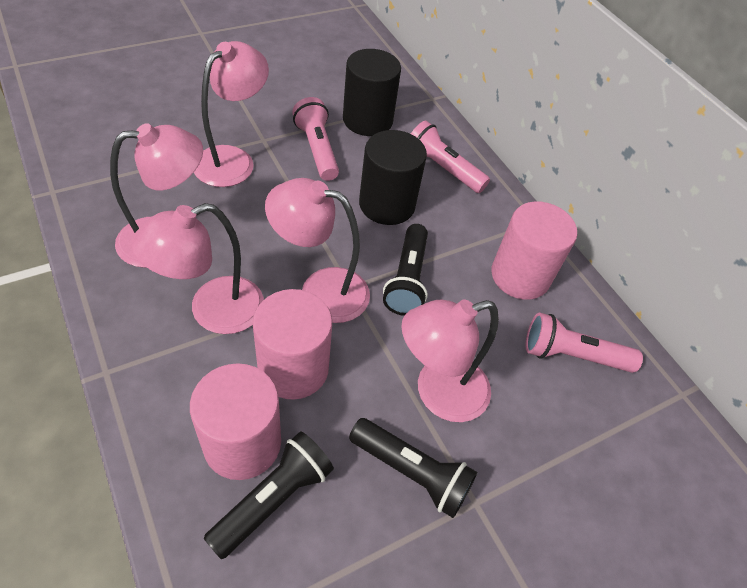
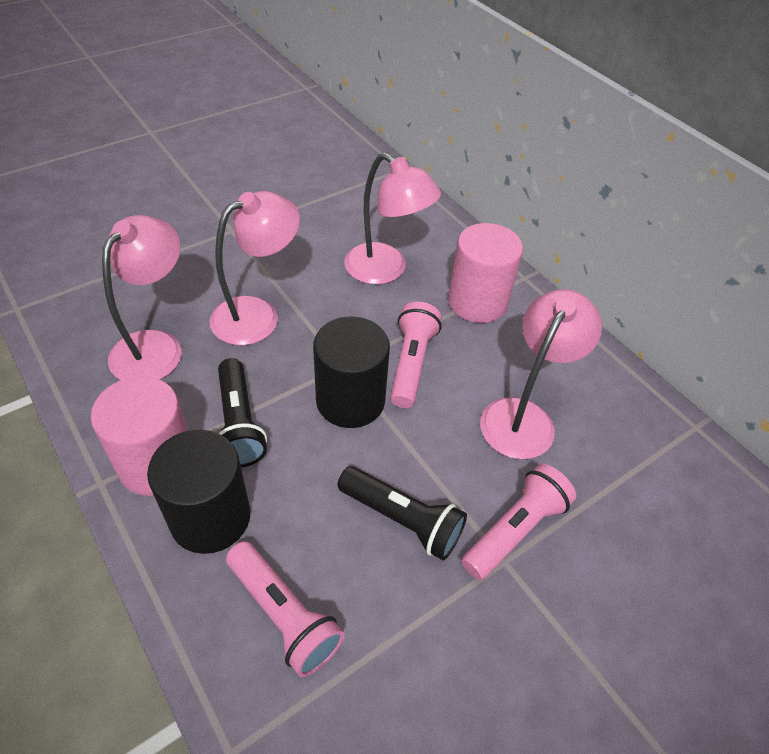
black flashlight: [204,431,334,559] [349,418,477,518] [383,224,428,316] = 3 -> [218,358,267,467] [337,466,467,560] = 2
pink cylinder: [190,363,281,480] [252,289,333,400] [491,201,577,300] = 3 -> [91,376,188,496] [448,223,523,323] = 2
pink lamp: [110,123,203,268] [131,203,264,334] [194,41,269,187] [265,178,370,323] [401,299,499,422] = 5 -> [102,215,182,380] [209,191,300,345] [344,153,441,285] [480,289,602,459] = 4

